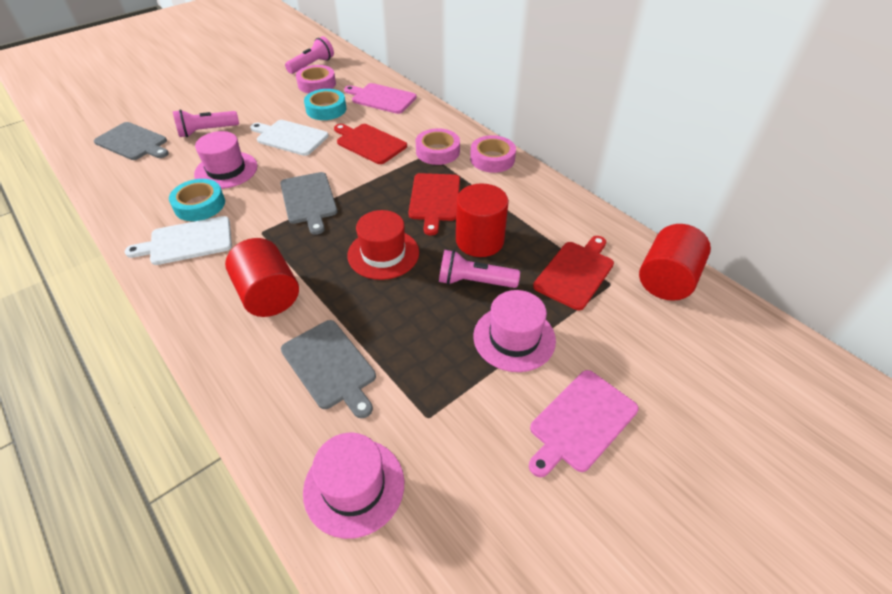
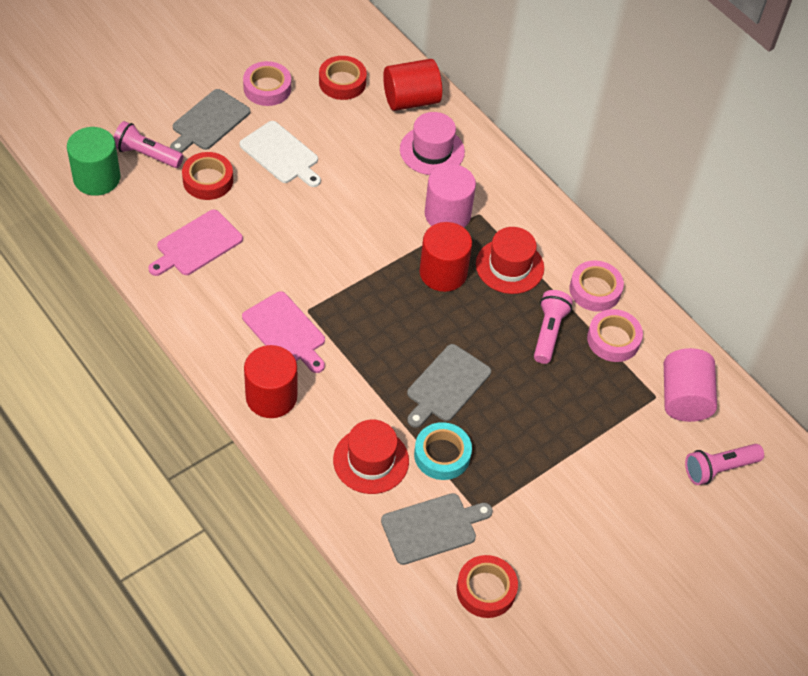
green cylinder: none = 0 -> [67,127,120,196] = 1
pink cylinder: none = 0 -> [425,164,476,227] [664,348,717,422] = 2
pink hat: [194,131,257,189] [303,433,404,539] [473,290,556,372] = 3 -> [400,112,465,175] = 1
red cutting board: [334,124,407,164] [408,173,460,236] [533,236,614,310] = 3 -> none = 0
red hat: [348,210,419,280] = 1 -> [333,420,409,494] [476,227,544,294] = 2
red tape: none = 0 -> [182,152,233,200] [319,56,367,100] [457,555,518,618] = 3
turquoise tape: [169,179,225,221] [304,89,346,120] = 2 -> [414,422,472,480] = 1
white cutting board: [125,216,232,265] [250,120,329,156] = 2 -> [239,121,321,187] = 1

